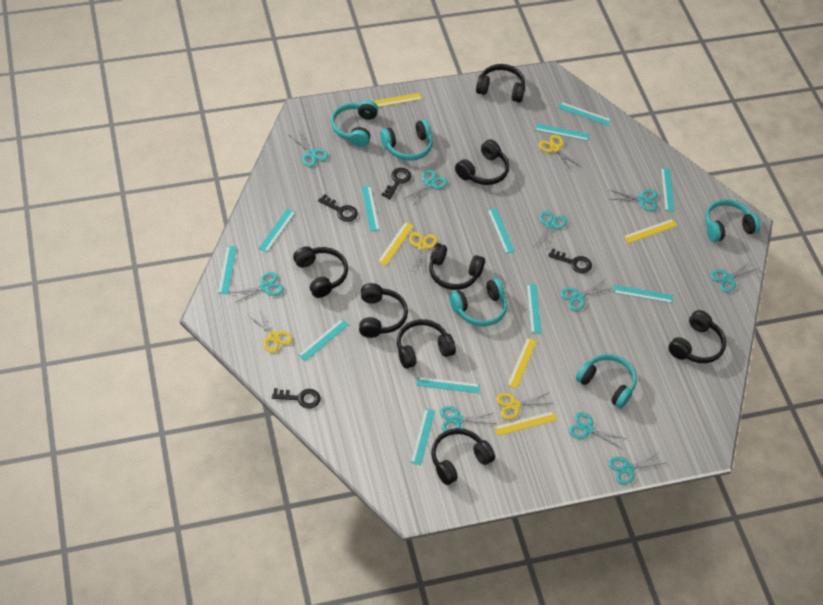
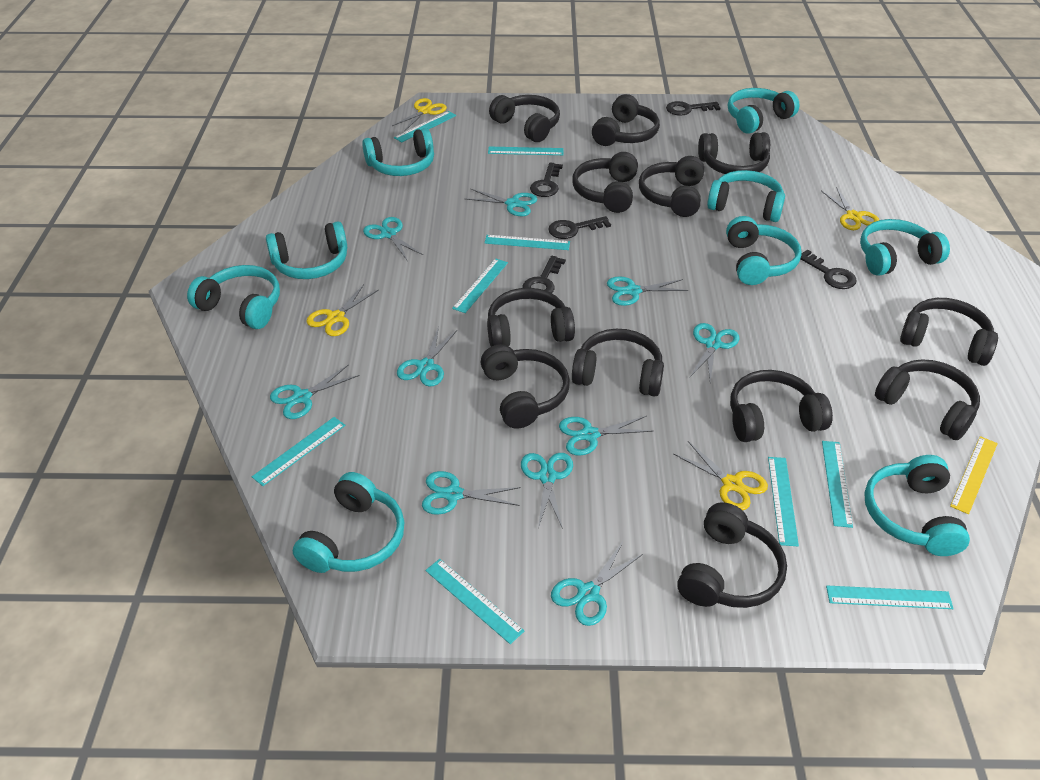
black headphones: [293,246,348,298] [359,283,408,338] [397,319,456,369] [429,243,485,290] [431,428,495,485] [455,139,509,185] [476,64,525,103] [668,310,726,363] = 8 -> [481,344,570,429] [487,288,575,347] [489,95,560,142] [572,152,638,213] [572,329,664,397] [592,94,660,146] [639,156,704,217] [677,502,787,608] [698,132,770,174] [730,370,833,442] [875,359,980,440] [900,298,998,366] = 12
black key: [272,388,321,409] [318,194,358,222] [381,168,411,199] [548,248,592,273] = 4 -> [523,256,566,293] [530,162,563,197] [548,216,611,239] [666,101,720,116] [800,249,857,289] = 5
turquoise headphones: [331,100,378,147] [380,119,433,161] [449,278,507,326] [576,354,637,408] [705,199,761,242] = 5 -> [187,265,280,329] [266,221,347,279] [293,472,405,573] [362,128,434,176] [707,170,785,222] [726,216,802,285] [728,88,800,134] [860,219,950,276] [865,455,970,556] = 9
turquoise ruler: [218,246,237,294] [258,209,295,252] [298,319,349,361] [361,186,379,231] [411,408,435,465] [417,377,480,393] [487,208,515,254] [527,284,541,333] [535,124,590,141] [558,102,611,126] [613,285,673,303] [661,168,674,211] = 12 -> [252,417,345,486] [394,111,456,142] [425,559,524,644] [452,258,508,313] [485,235,570,250] [488,147,564,155] [768,457,799,546] [822,441,853,528] [826,586,954,609] = 9
yellow ruler: [373,93,422,107] [378,222,414,266] [494,411,557,436] [507,338,537,389] [624,219,677,243] = 5 -> [950,436,998,514] = 1

